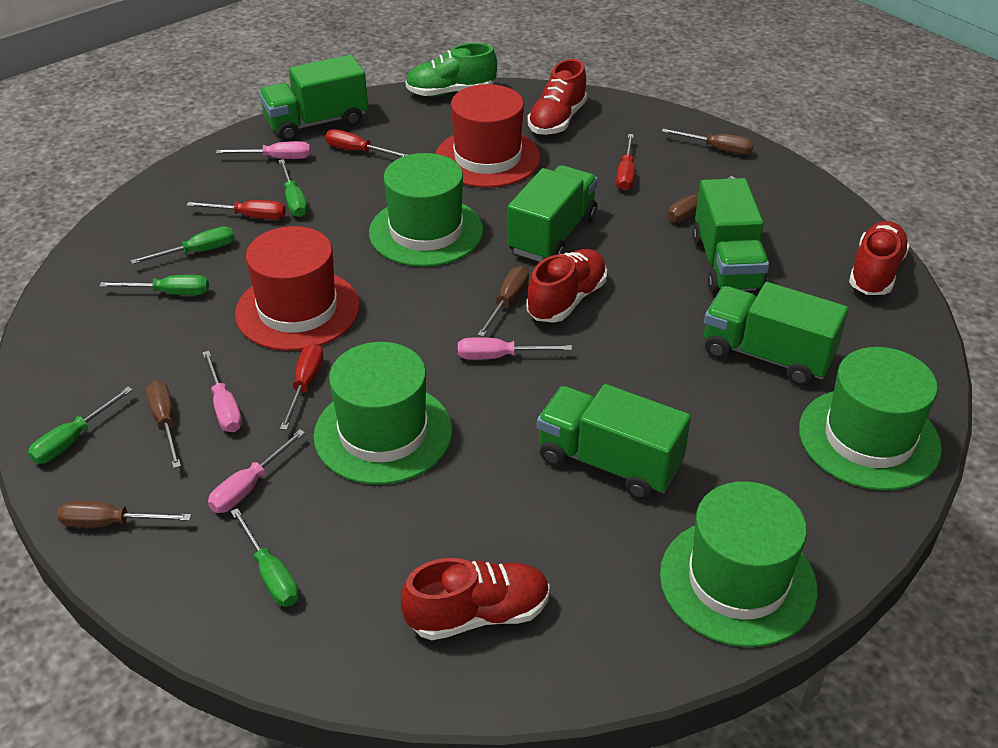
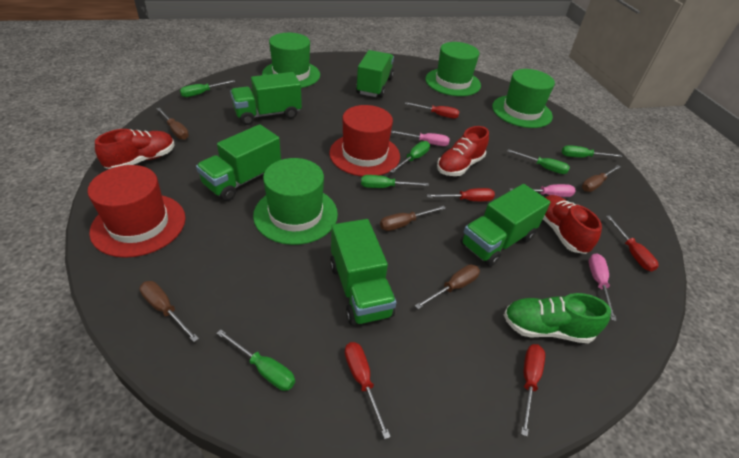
green screwdriver: [28,387,133,464] [100,275,209,295] [131,226,235,264] [230,508,299,607] [278,159,308,217] = 5 -> [180,80,235,97] [216,329,295,391] [361,175,429,188] [390,141,430,173] [507,149,570,174] [562,145,622,157] = 6
pink screwdriver: [202,351,242,432] [208,430,305,513] [216,141,311,159] [458,337,572,360] = 4 -> [391,131,450,146] [510,184,576,197] [589,253,617,321] = 3
red screwdriver: [187,200,286,220] [280,343,324,430] [325,129,408,157] [616,134,635,191] = 4 -> [345,342,391,439] [405,102,460,119] [427,188,495,201] [521,344,545,437] [606,215,659,272] = 5
red shoe: [401,558,550,640] [526,249,607,323] [528,59,587,135] [849,221,910,295] = 4 -> [95,129,175,169] [437,126,489,176] [543,195,602,254] = 3

